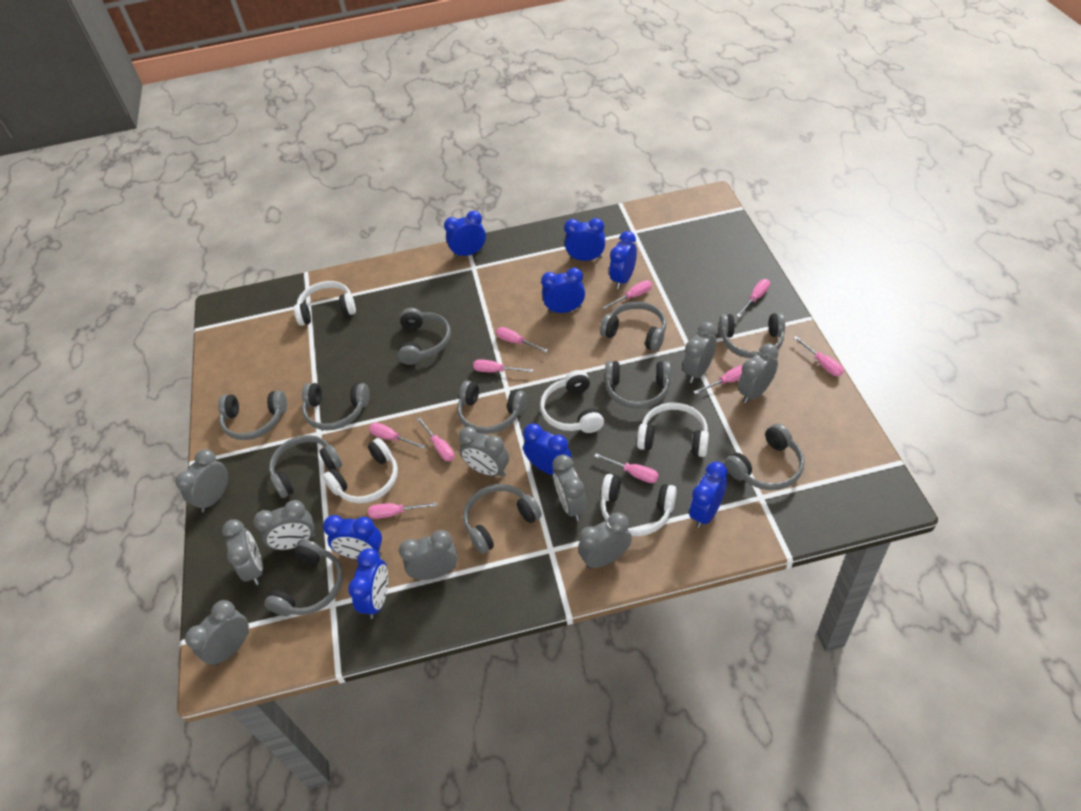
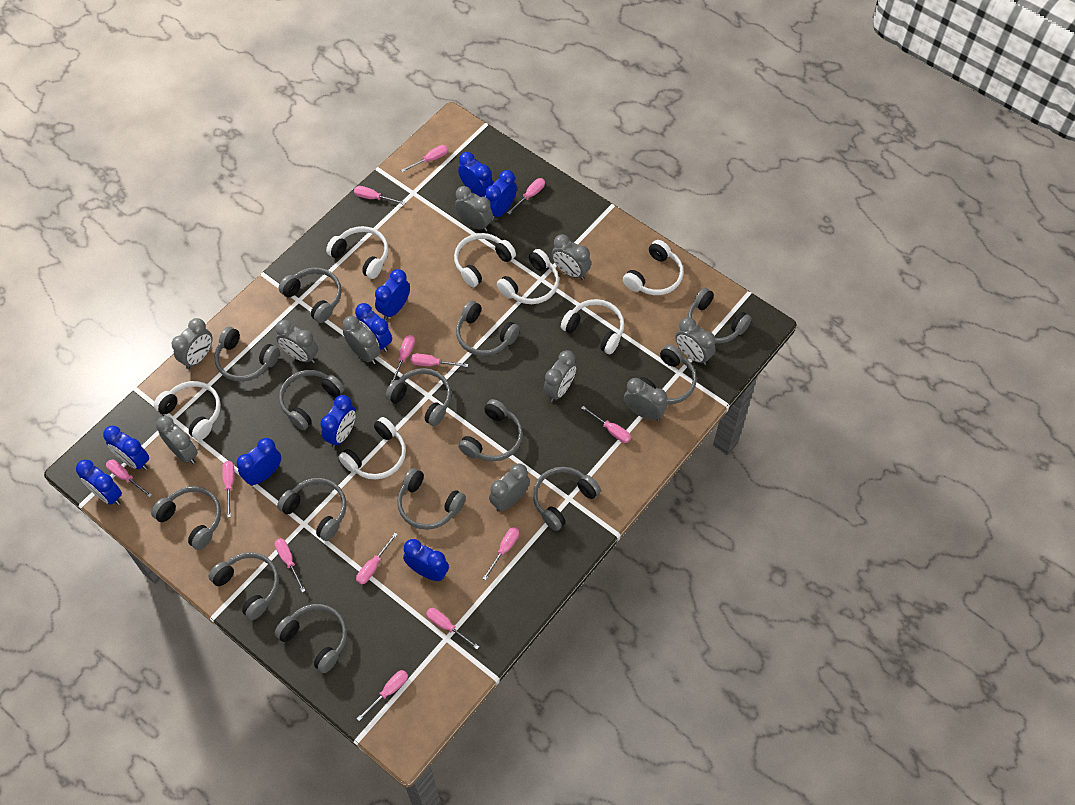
blue clock: [323,515,382,559] [348,548,388,619] [444,211,486,258] [523,423,572,475] [541,268,585,314] [564,218,605,261] [609,231,637,289] [689,462,727,528] = 8 -> [76,460,122,505] [103,426,149,470] [237,438,281,486] [320,395,356,448] [355,303,392,352] [375,269,410,320] [403,539,449,581] [458,152,493,197] [485,170,517,220] = 9
grey headphones: [218,391,287,440] [264,539,343,616] [269,435,342,498] [302,383,370,430] [398,308,451,365] [457,380,527,434] [463,484,542,554] [600,302,666,351] [605,361,671,409] [719,313,785,358] [725,423,804,490] = 11 -> [151,486,221,550] [208,552,279,620] [214,327,280,382] [275,604,347,673] [277,478,346,541] [278,268,342,323] [279,370,345,430] [385,368,451,426] [397,468,466,530] [456,300,520,356] [458,399,523,461] [533,467,601,531] [639,344,697,404] [688,288,752,344] = 14
pink screwdriver: [368,502,437,519] [369,423,425,449] [417,418,455,461] [473,359,533,372] [496,327,548,352] [594,453,658,483] [602,280,652,309] [693,365,743,394] [737,279,770,317] [794,336,844,376] = 10 -> [106,460,152,498] [222,461,235,518] [275,538,306,593] [354,186,406,205] [356,533,398,584] [357,670,408,721] [390,335,415,384] [401,145,448,173] [411,353,468,367] [426,608,479,649] [483,527,519,580] [507,178,545,215] [581,406,631,443] = 13
white headphones: [294,281,356,326] [323,438,398,503] [540,370,604,433] [601,474,677,536] [637,403,709,457] = 5 -> [154,381,221,440] [326,226,388,279] [339,417,406,479] [454,233,516,287] [497,249,559,304] [561,299,624,354] [623,240,684,295] = 7

